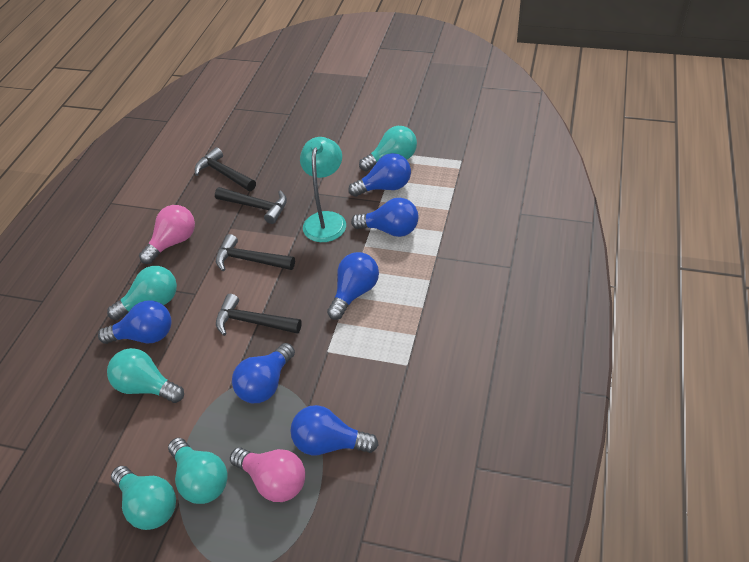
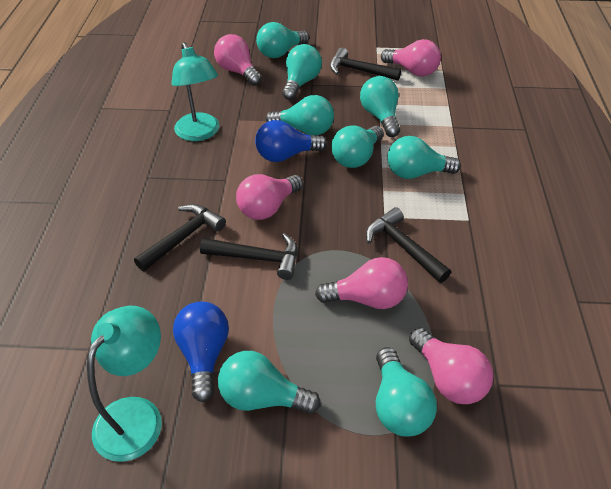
blue light bulb: [98,300,172,344] [232,343,295,403] [290,405,379,455] [327,252,379,320] [348,153,411,197] [351,198,419,237] = 6 -> [173,302,229,402] [255,120,327,162] = 2
pink light bulb: [139,205,195,264] [230,447,305,502] = 2 -> [214,34,262,86] [236,174,303,220] [315,257,408,309] [381,39,441,76] [409,328,493,404] = 5
turquoise lamp: [300,137,346,242] = 1 -> [87,306,162,462] [171,42,219,141] = 2
turquoise light bulb: [107,266,177,320] [107,348,184,403] [111,466,176,530] [168,438,228,504] [359,126,417,171] = 5 -> [218,351,321,414] [256,22,309,58] [266,95,334,135] [282,44,322,100] [331,126,384,168] [360,76,400,137] [376,347,437,437] [387,136,461,179] = 8

